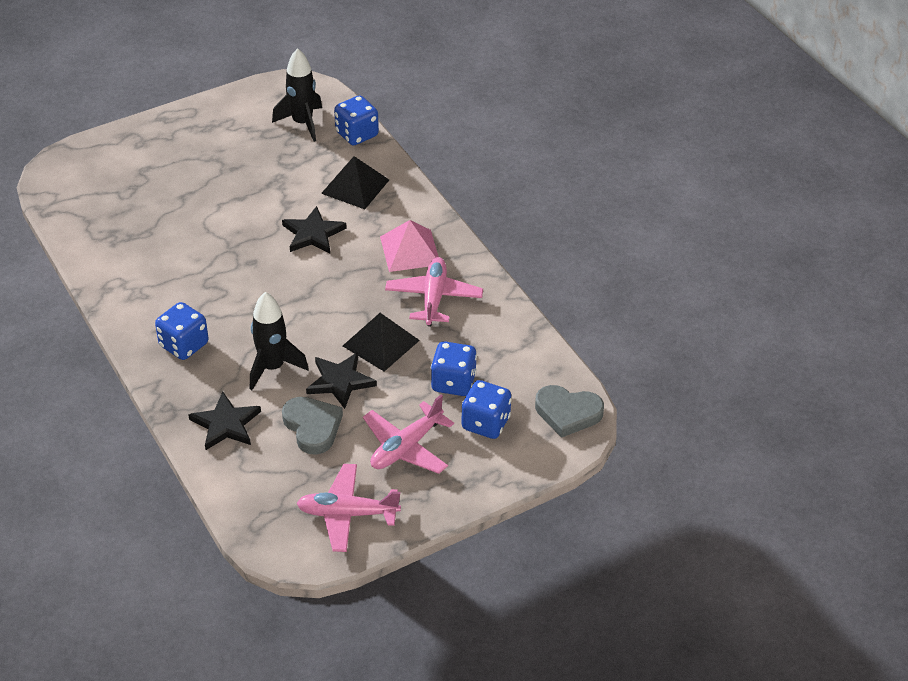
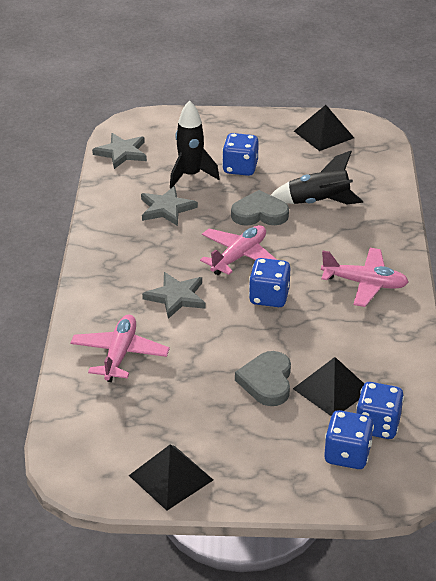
black pyramid: [321,156,389,209] [343,313,420,371] = 2 -> [129,445,213,511] [293,357,364,416] [294,105,354,151] = 3
black star: [188,392,261,450] [282,206,347,254] [306,352,377,409] = 3 -> none = 0
grey star: none = 0 -> [92,133,147,169] [141,186,198,226] [142,272,206,319] = 3
pink pyramid: [380,220,439,272] = 1 -> none = 0

